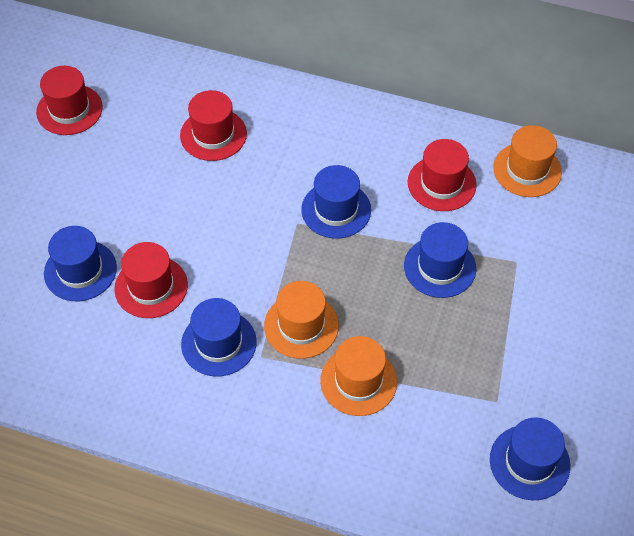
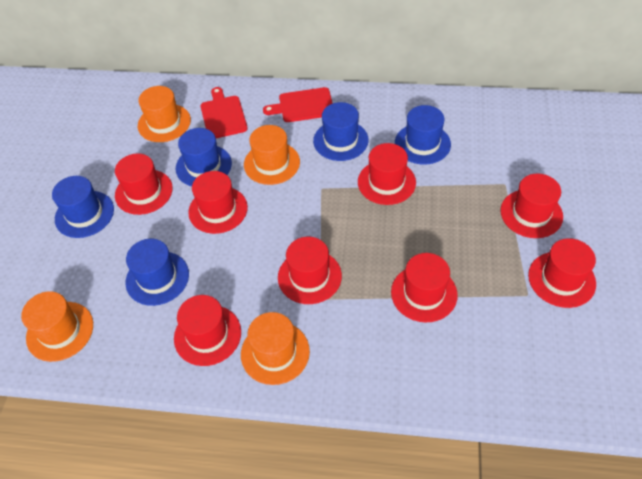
orange hat: [264,281,339,359] [320,336,397,416] [493,125,562,197] = 3 -> [21,291,93,362] [138,86,191,142] [241,312,310,385] [244,125,300,185] = 4
red cutting board: none = 0 -> [200,87,248,138] [263,87,333,122] = 2
red hat: [36,66,103,135] [114,242,188,318] [180,90,247,161] [408,139,477,211] = 4 -> [115,153,173,215] [174,295,241,366] [188,171,248,234] [278,237,342,304] [358,143,416,205] [391,253,458,323] [500,174,563,238] [528,238,596,308] = 8

